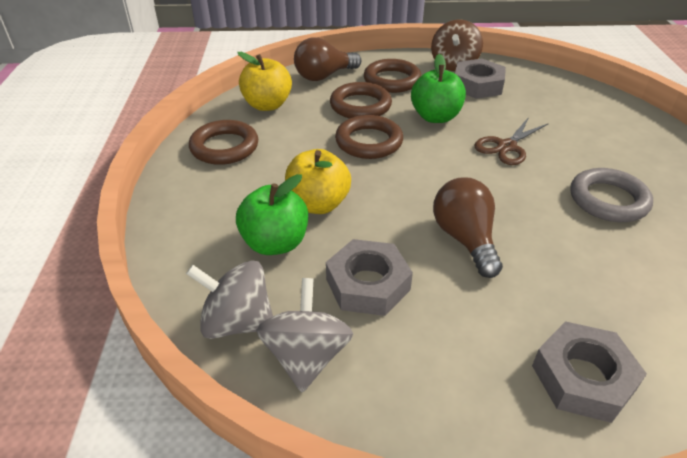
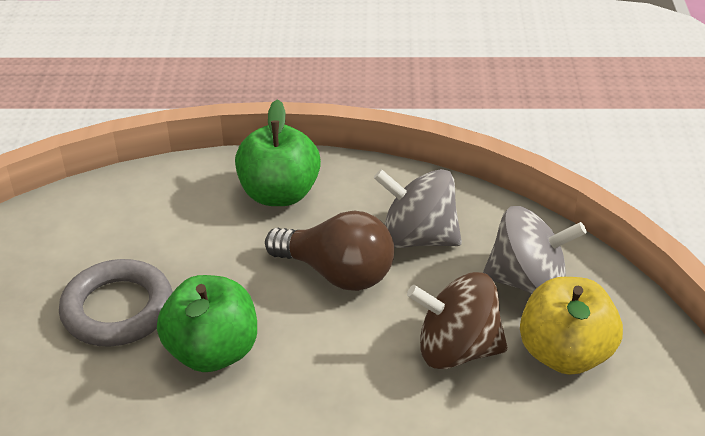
brown light bulb: [294,38,361,81] [433,178,503,278] = 2 -> [265,211,394,291] = 1
brown ring: [189,120,258,165] [330,82,392,119] [335,115,403,159] [364,59,422,93] = 4 -> none = 0
brown scissors: [475,117,549,165] = 1 -> none = 0
grey nut: [326,239,413,316] [455,59,506,99] [532,321,647,423] = 3 -> none = 0
yellow apple: [237,52,292,111] [285,149,351,214] = 2 -> [520,277,623,375] = 1

